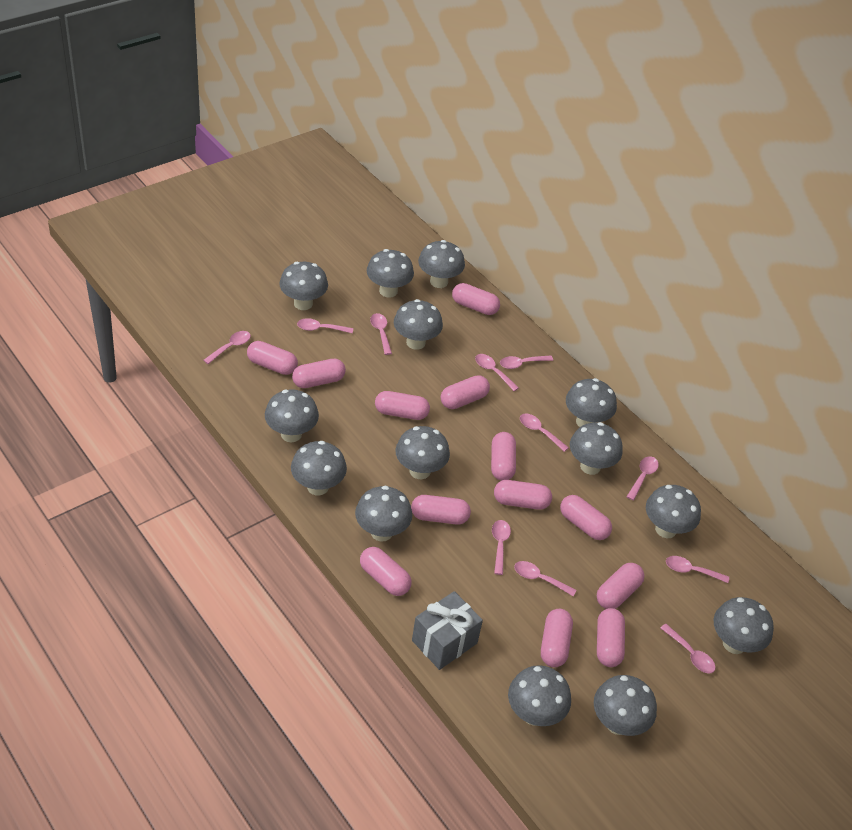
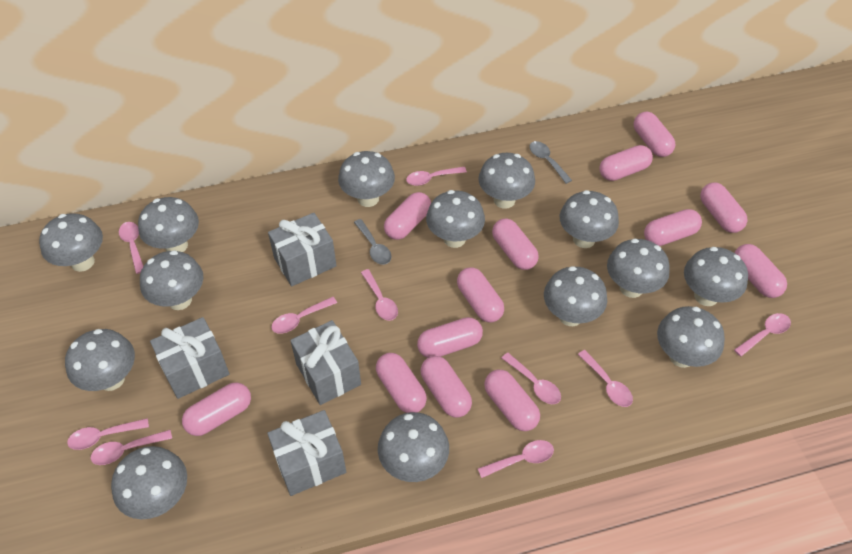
grey gift: [412,591,483,670] = 1 -> [150,317,229,399] [267,410,346,496] [268,213,337,286] [290,320,361,405] = 4
grey spoon: none = 0 -> [354,219,392,265] [529,141,572,184] = 2
pink spoon: [203,331,251,364] [297,318,353,334] [370,313,392,355] [475,354,519,391] [492,520,511,575] [500,355,553,369] [514,561,576,596] [520,414,569,452] [627,456,659,500] [660,624,715,673] [666,556,729,583] = 11 -> [67,418,149,450] [91,430,172,465] [119,222,143,274] [271,297,337,334] [361,269,398,321] [406,167,467,186] [478,440,554,478] [502,352,561,404] [578,350,633,407] [734,313,791,357] = 10

